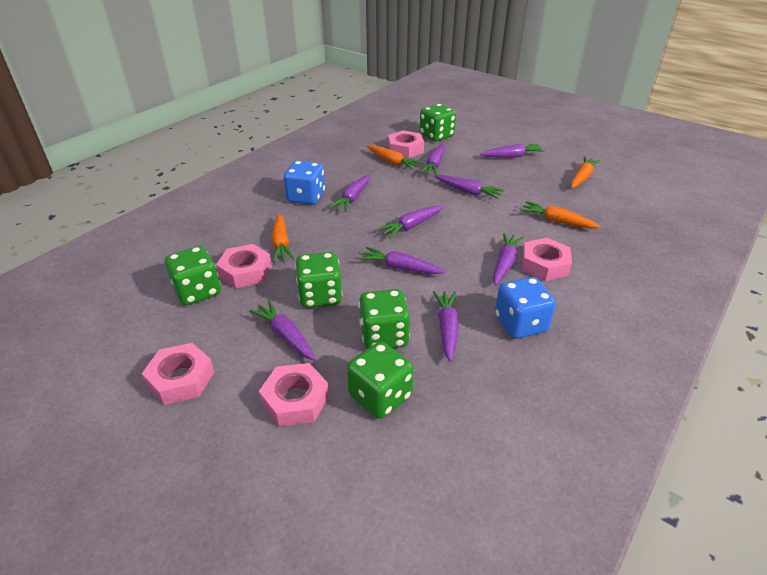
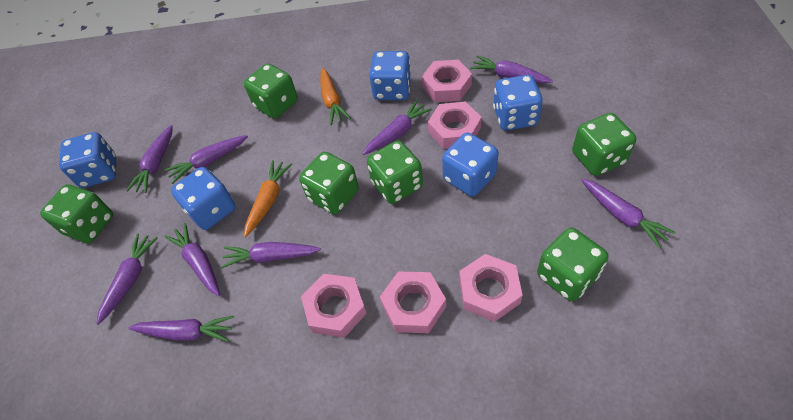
blue dice: [284,161,325,205] [495,277,556,339] = 2 -> [59,132,116,188] [171,167,236,230] [369,51,412,100] [442,133,499,196] [493,75,543,130] = 5
green dice: [165,246,221,305] [295,252,343,308] [347,342,414,419] [359,289,410,349] [420,104,456,141] = 5 -> [40,184,113,243] [244,63,298,119] [299,152,359,214] [367,141,423,204] [537,228,609,301] [572,113,636,176] = 6
orange carrot: [271,214,294,262] [367,145,422,170] [520,201,601,229] [571,156,601,188] = 4 -> [244,160,292,237] [321,68,351,125] = 2

